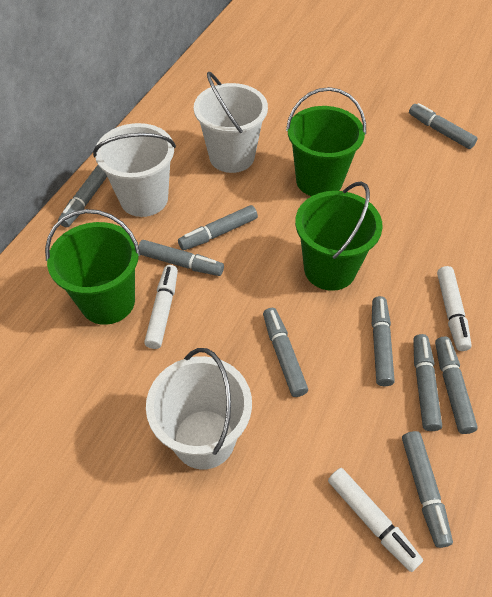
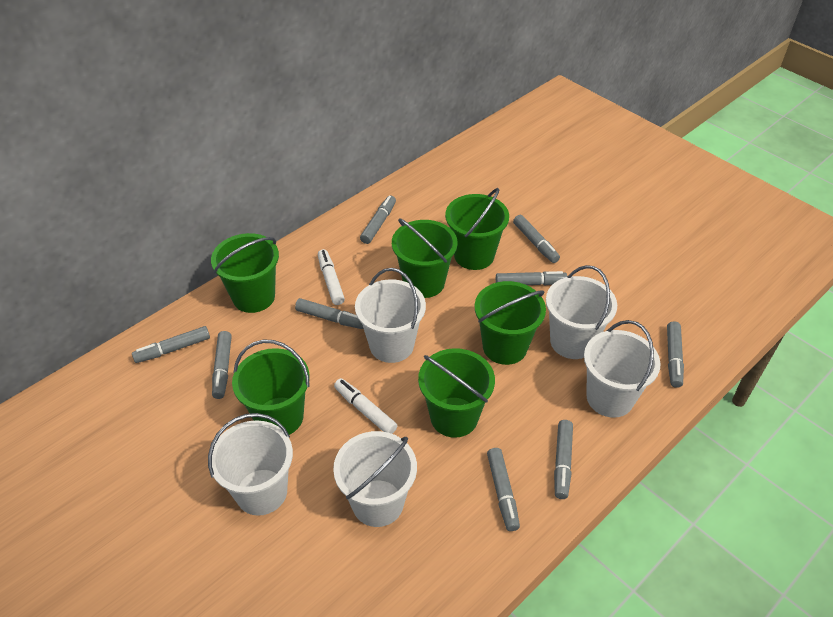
green bucket: [45,209,141,325] [286,87,366,196] [295,182,383,291] = 3 -> [211,233,279,313] [232,339,310,435] [392,219,458,298] [418,348,495,438] [445,188,509,270] [475,281,546,365] = 6
white bucket: [93,123,176,217] [146,348,252,470] [194,72,268,173] = 3 -> [208,413,293,516] [333,431,417,527] [355,268,426,363] [546,265,617,359] [584,320,661,418] = 5
white marker: [144,265,178,349] [328,468,423,572] [437,266,472,351] = 3 -> [318,249,345,305] [334,378,397,434] = 2

